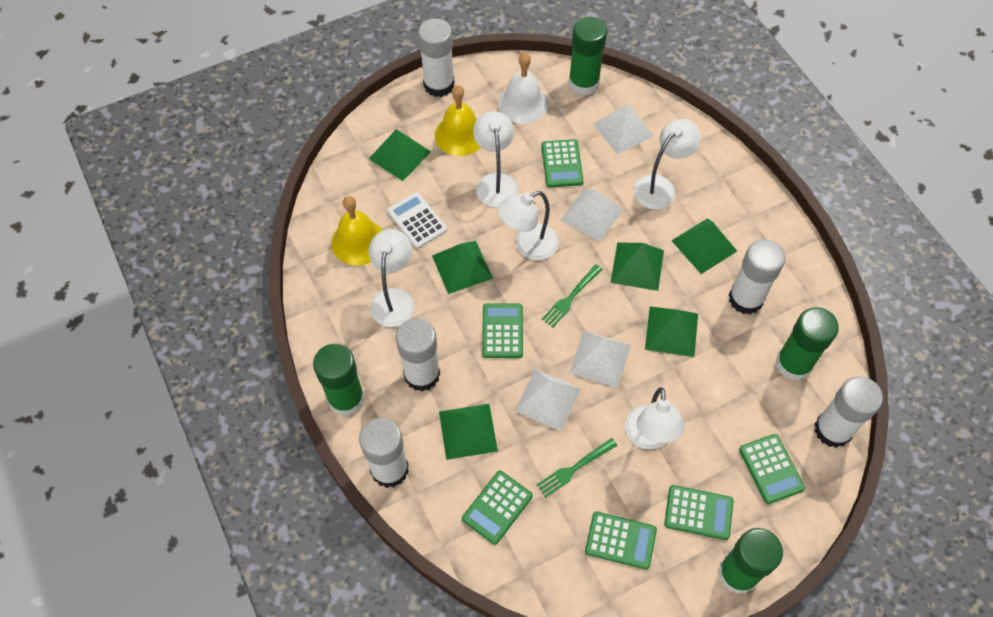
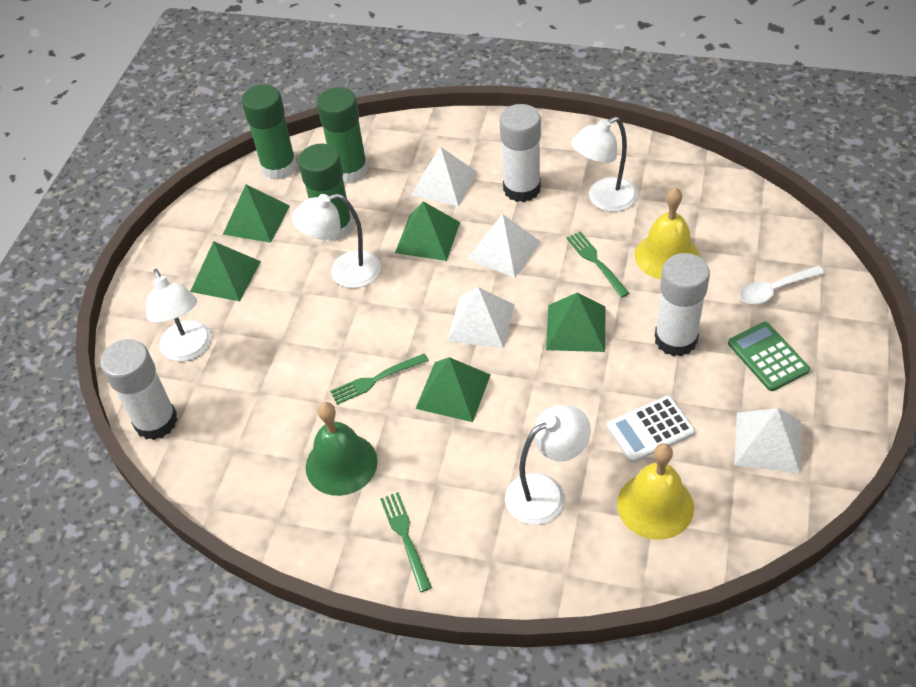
green bell: none = 0 -> [306,402,378,496] = 1
green calculator: [462,471,533,545] [482,303,523,358] [541,139,584,187] [585,511,657,570] [664,485,734,540] [739,434,805,504] = 6 -> [728,322,810,391] = 1
green fork: [536,438,617,497] [542,264,602,327] = 2 -> [330,353,429,405] [380,492,432,592] [566,231,629,298] = 3
green glue stick: [313,344,364,416] [568,17,607,96] [718,528,783,594] [776,307,839,381] = 4 -> [241,84,297,180] [298,144,353,242] [317,87,368,183] = 3
green pyramid: [369,129,431,181] [432,241,493,294] [439,404,498,460] [611,242,664,291] [645,306,698,357] [671,218,737,274] = 6 -> [190,241,261,301] [223,184,290,243] [395,201,460,261] [415,357,490,422] [546,293,606,352] = 5
white bell: [498,53,548,124] = 1 -> none = 0
white glue stick: [359,418,409,488] [396,318,440,392] [418,18,454,97] [729,239,786,314] [814,376,883,448] = 5 -> [100,339,178,440] [500,104,541,202] [655,253,710,356] = 3
white lamp: [369,229,415,327] [473,111,518,208] [498,191,559,260] [625,387,685,450] [634,119,701,210] = 5 -> [146,269,211,362] [292,193,381,288] [505,405,591,525] [571,116,637,212] = 4
white spoon: none = 0 -> [740,265,825,304] = 1

